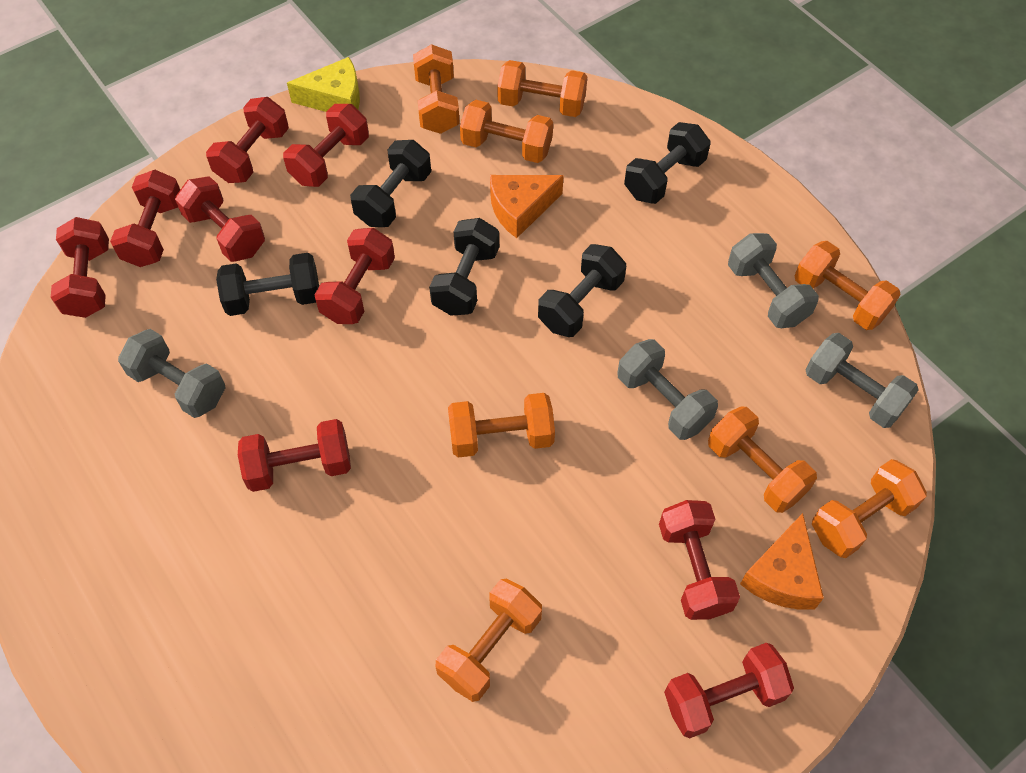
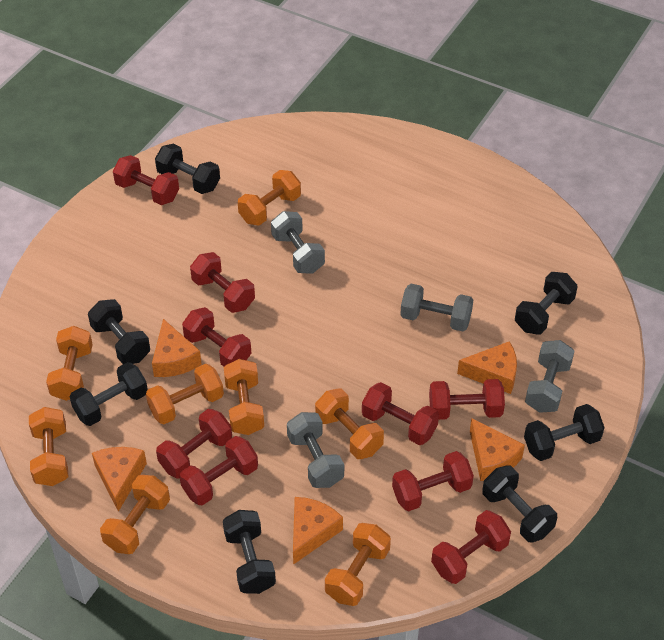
black dumbbell: [216,253,319,316] [350,140,431,227] [429,218,499,316] [538,244,626,337] [624,122,711,204] = 5 -> [70,362,148,426] [88,299,150,364] [155,144,220,194] [223,510,276,594] [482,465,557,542] [515,272,578,335] [524,404,605,461] = 7
orange cheese: [490,175,564,238] [740,513,824,610] = 2 -> [92,447,147,512] [152,319,202,377] [293,497,343,565] [457,341,517,394] [470,418,525,481] = 5
yellow cheese: [287,57,360,112] = 1 -> none = 0

